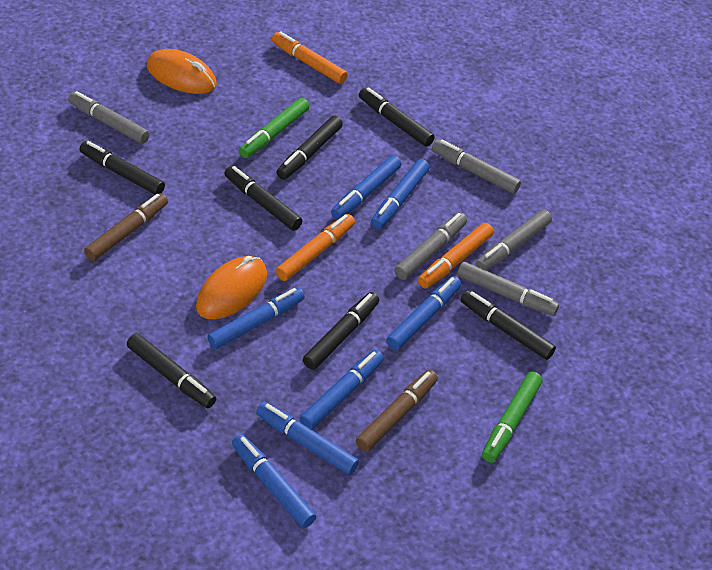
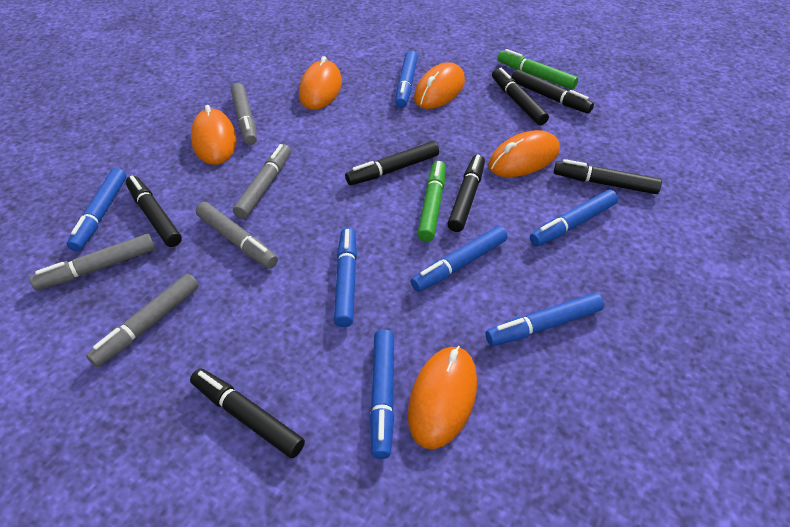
brown marker: [84,193,168,261] [356,370,438,452] = 2 -> none = 0
orange marker: [272,31,348,84] [276,214,355,281] [418,223,494,289] = 3 -> none = 0
orange mouse: [147,49,217,94] [196,256,267,319] = 2 -> [191,105,237,165] [299,56,342,110] [408,346,477,449] [414,62,465,109] [488,130,560,177] = 5

